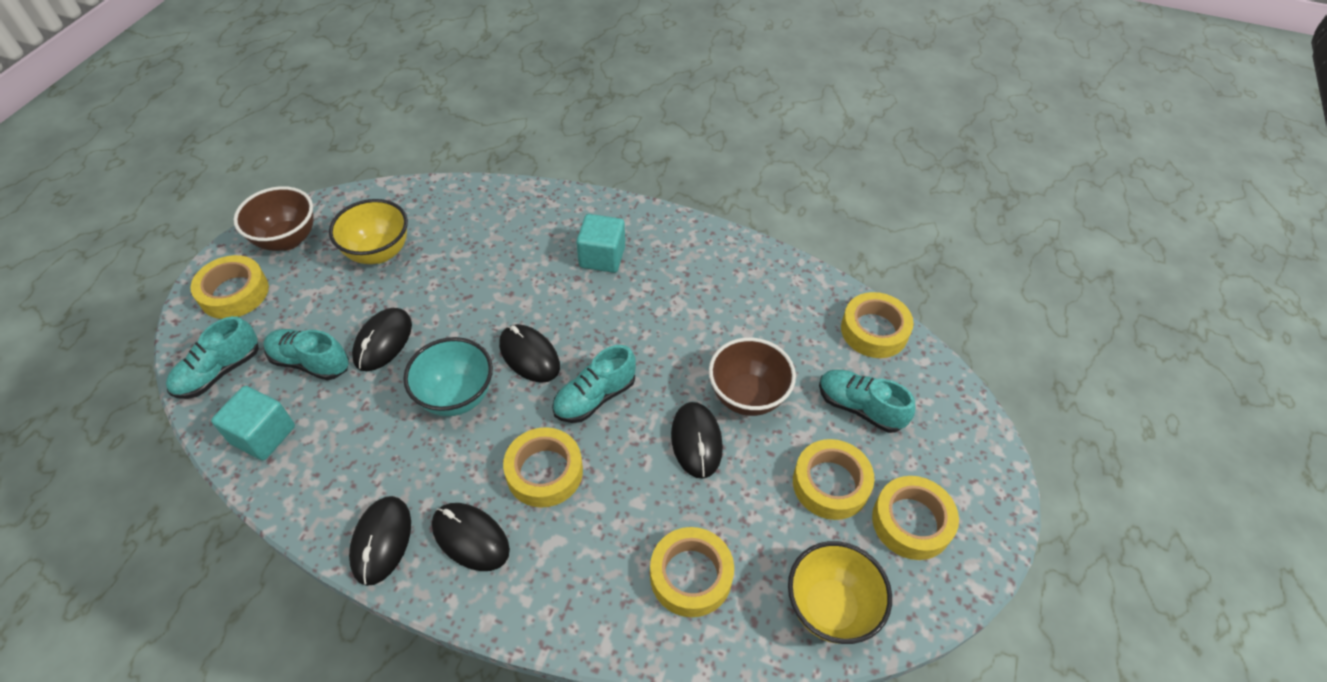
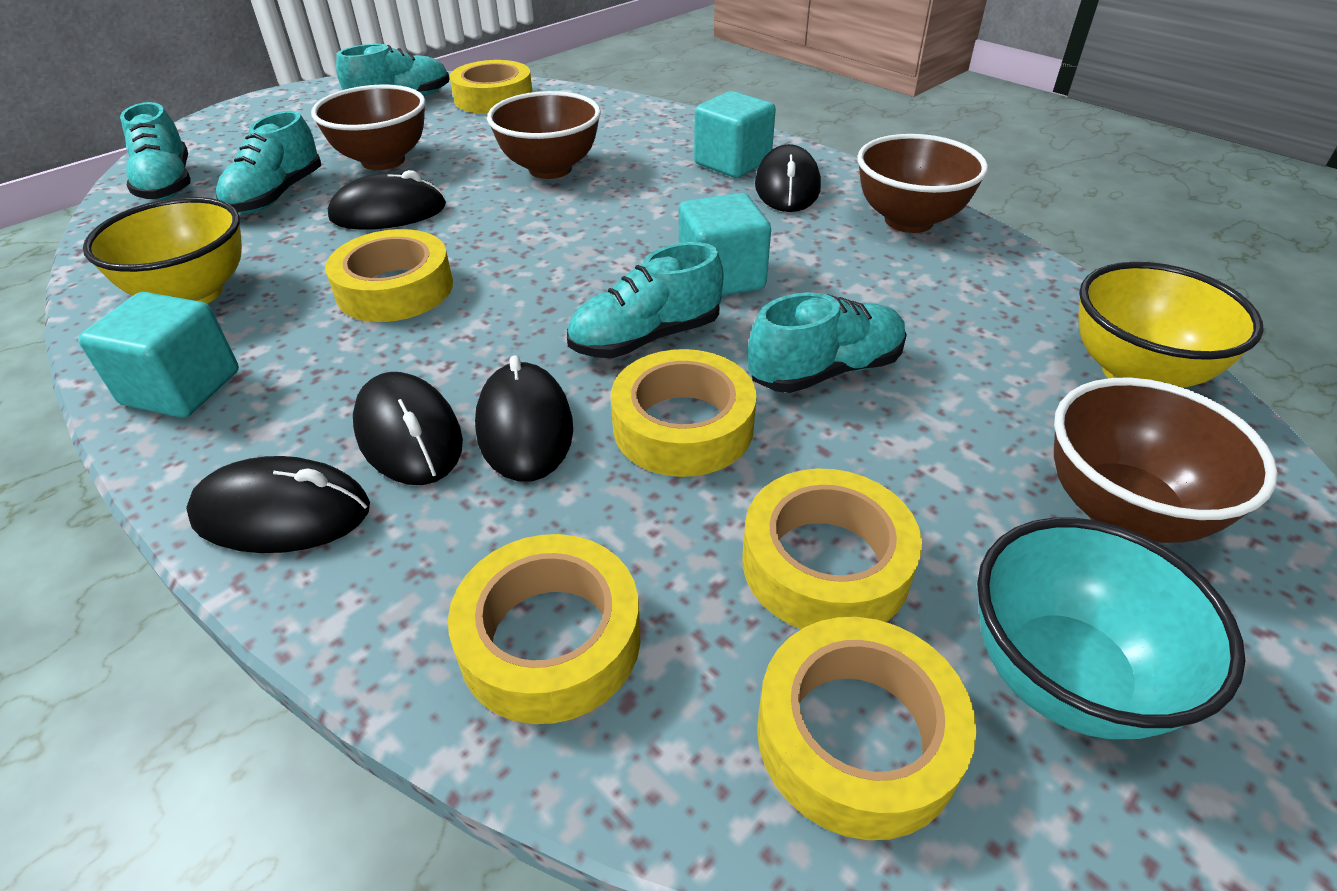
brown bowl: [234,186,314,251] [709,337,796,416] = 2 -> [311,84,426,170] [487,91,601,179] [857,134,988,233] [1054,378,1278,543] = 4
turquoise cube: [211,386,295,460] [576,214,625,273] = 2 -> [78,292,239,418] [679,193,771,296] [694,91,776,178] = 3
turquoise shoe: [166,316,259,399] [263,329,349,380] [552,345,636,423] [819,370,916,433] = 4 -> [120,102,191,200] [216,111,321,213] [336,44,449,97] [567,242,724,358] [748,292,907,393] = 5

